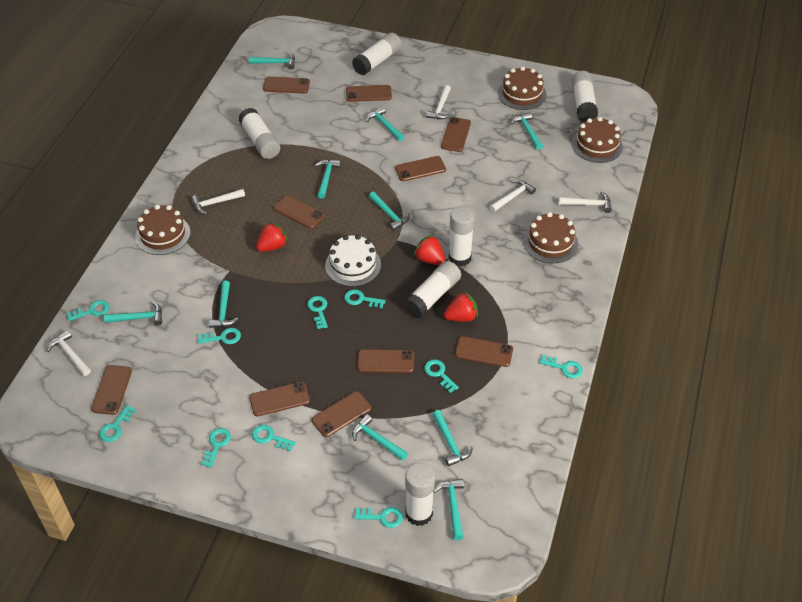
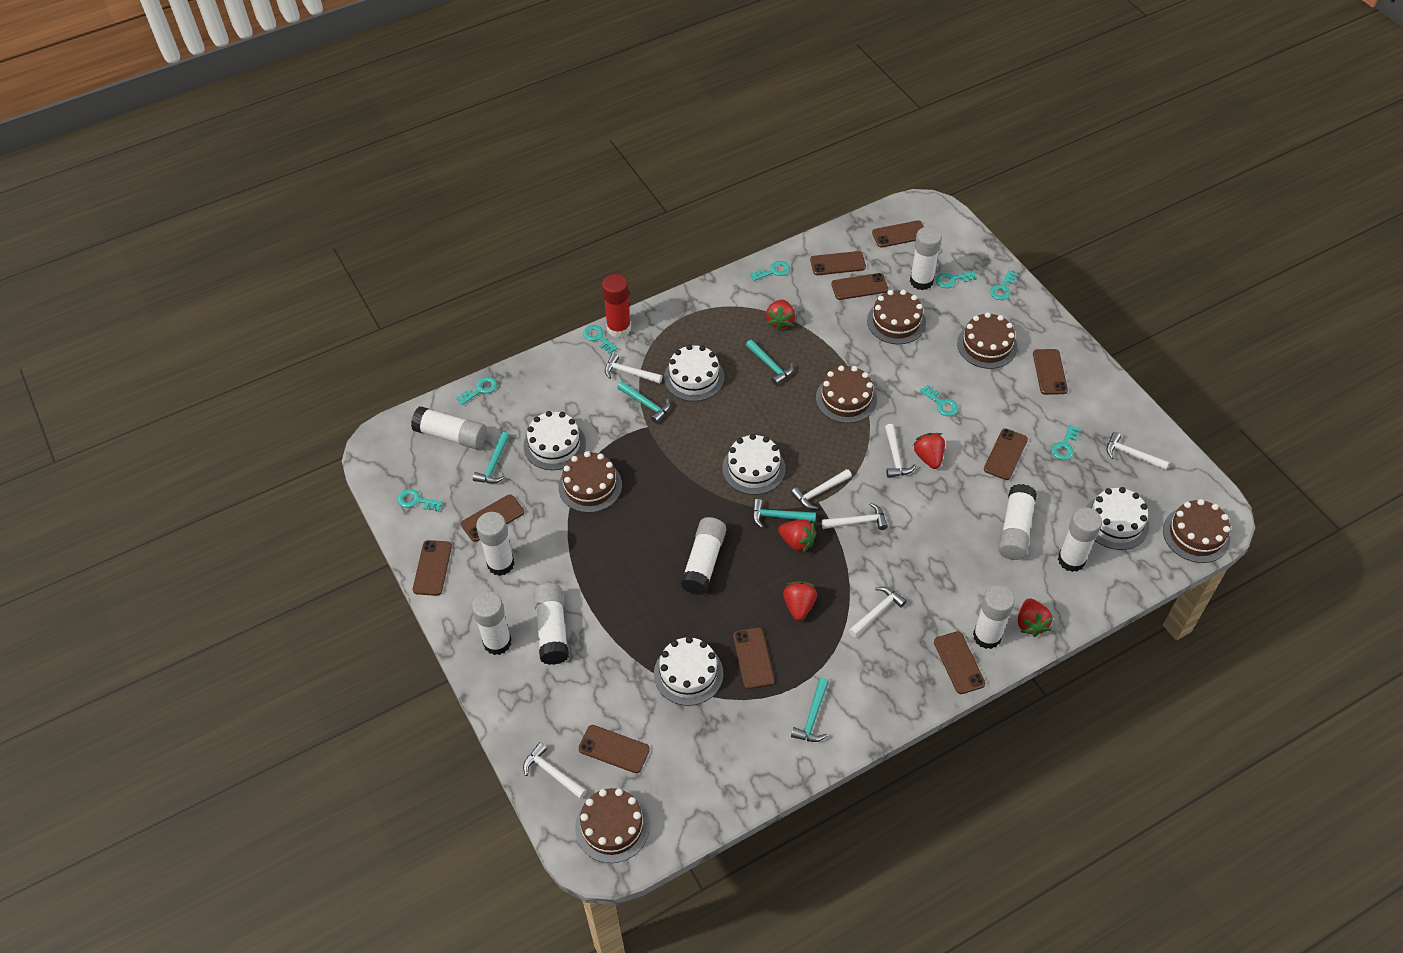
brown cake: [135,205,190,255] [498,66,547,110] [523,212,578,263] [572,117,623,163] = 4 -> [558,451,622,513] [575,788,650,863] [816,366,877,423] [867,290,926,344] [957,312,1017,369] [1163,499,1230,563] = 6
red glue stick: none = 0 -> [602,274,631,338] = 1
red strawberry: [256,222,288,252] [414,235,445,265] [444,292,478,322] = 3 -> [766,300,795,331] [778,519,816,553] [783,581,817,621] [913,433,945,469] [1018,598,1053,637] = 5
turquoise hammer: [104,302,162,325] [209,281,238,328] [249,52,295,69] [315,159,341,199] [352,414,408,461] [367,107,404,141] [369,192,410,231] [432,410,473,466] [433,479,464,540] [511,112,543,150] = 10 -> [473,432,510,484] [617,381,670,423] [746,340,794,385] [753,499,816,528] [791,678,829,742] = 5
turquoise key: [67,300,109,321] [99,405,136,442] [198,328,241,344] [201,428,231,468] [252,425,296,451] [307,296,328,329] [344,289,386,308] [354,507,403,528] [424,359,459,393] [539,355,583,378] = 10 -> [397,489,443,512] [456,377,497,405] [583,325,618,354] [750,261,790,281] [920,385,958,416] [936,271,977,288] [990,270,1018,300] [1051,425,1080,460] = 8
white cake: [325,235,381,287] = 1 -> [523,411,586,470] [654,636,724,706] [664,344,724,401] [722,434,786,495] [1086,487,1149,550] = 5
white glue stick: [238,108,280,159] [352,32,402,75] [403,261,461,319] [405,463,435,526] [449,206,475,267] [571,71,598,122] = 6 -> [411,406,487,449] [472,591,512,655] [476,512,514,576] [533,583,569,665] [680,517,726,595] [910,226,942,290] [973,585,1015,649] [998,484,1037,560] [1058,508,1102,572] = 9
white hammer: [47,330,91,376] [191,189,245,214] [426,85,451,119] [490,180,536,212] [558,192,612,213] = 5 -> [523,742,587,799] [605,353,662,384] [791,469,852,509] [822,503,888,530] [849,587,907,637] [885,424,916,478] [1107,432,1169,470] = 7

